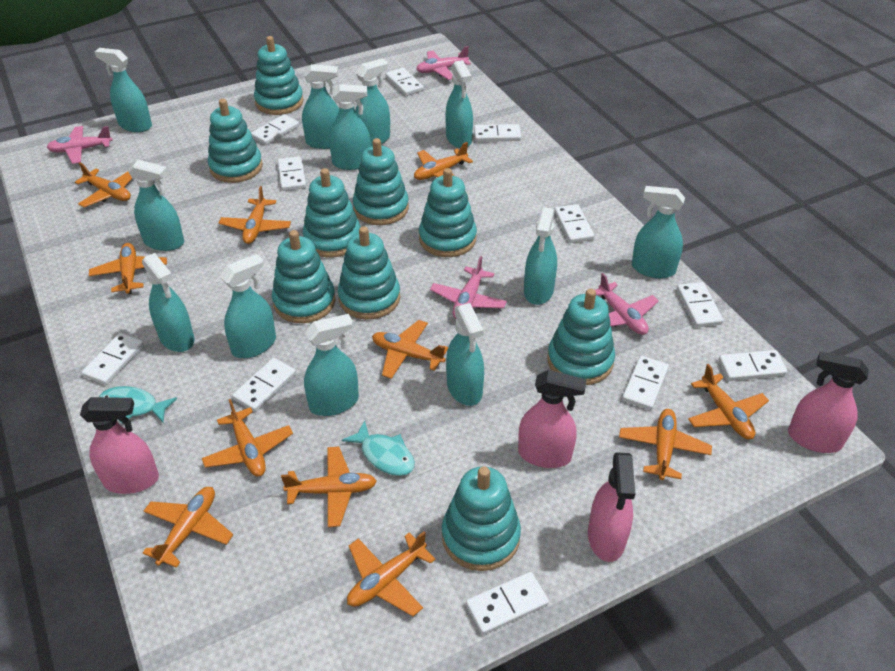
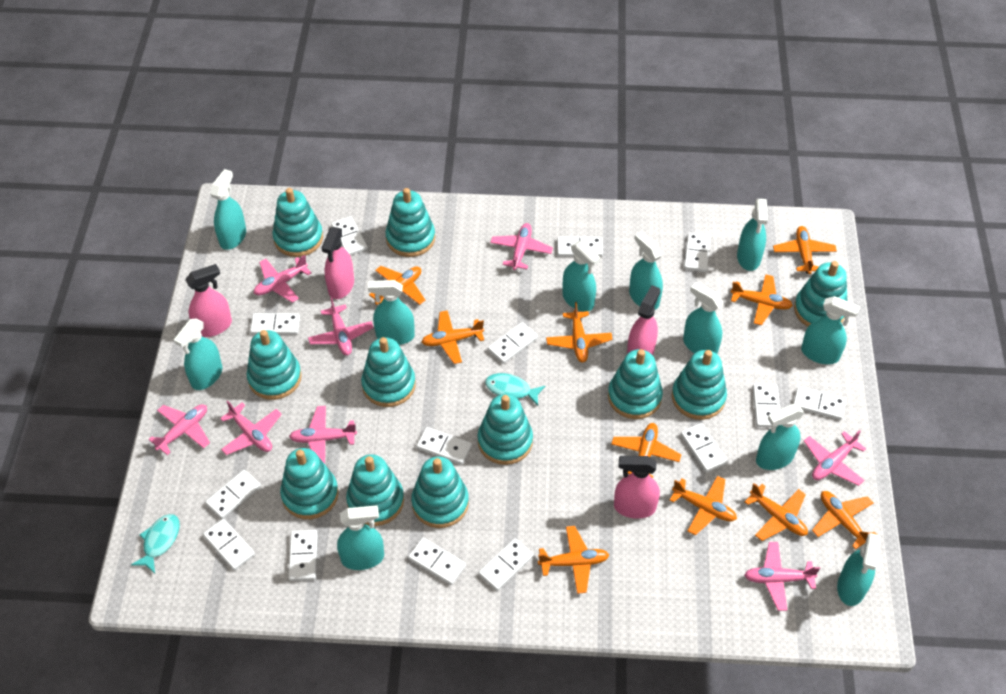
orange plane: [75,162,132,207] [89,243,167,294] [143,487,233,568] [202,399,293,476] [219,186,291,244] [281,447,377,527] [347,531,435,616] [372,320,448,379] [414,142,473,180] [619,409,712,480] [688,364,769,439] = 11 -> [369,266,425,305] [422,310,484,364] [538,526,609,594] [546,302,613,363] [611,423,681,478] [669,476,737,535] [730,274,793,325] [745,483,808,541] [773,226,837,274] [812,491,877,549] = 10
pink plane: [47,126,113,164] [416,46,471,80] [430,256,507,319] [595,273,659,335] = 4 -> [148,404,210,455] [220,401,282,455] [254,255,311,303] [289,406,357,464] [308,297,374,355] [490,223,553,270] [744,542,820,611] [804,430,866,486] = 8
turquoise spray bottle: [94,48,152,132] [128,160,184,251] [142,253,195,352] [220,254,276,358] [302,64,339,149] [304,314,359,416] [329,84,371,170] [355,58,390,146] [445,60,473,148] [446,303,484,406] [524,207,557,305] [632,186,685,278] = 12 -> [174,318,222,390] [210,169,246,250] [337,505,384,570] [368,280,415,345] [563,241,601,312] [629,231,663,310] [683,282,723,354] [737,199,768,271] [756,404,804,470] [801,296,860,364] [837,533,881,606] = 11
turquoise stacking toy: [208,99,263,183] [254,36,304,115] [272,230,336,323] [303,168,361,258] [338,226,400,319] [353,138,409,225] [419,168,477,257] [442,466,521,571] [547,289,615,385] = 9 -> [247,330,302,400] [273,188,323,257] [280,448,339,519] [346,454,404,526] [361,337,416,407] [385,188,435,257] [411,457,469,528] [478,394,533,465] [608,349,663,419] [672,350,727,420] [794,261,847,327] = 11
white domino: [82,333,144,385] [232,358,296,412] [251,114,299,145] [278,156,306,191] [386,68,424,96] [466,572,549,635] [474,124,521,142] [554,204,594,243] [622,356,669,410] [677,282,724,327] [719,350,787,381] = 11 -> [203,519,255,570] [205,470,261,519] [250,313,300,335] [288,530,318,581] [331,216,368,256] [408,538,466,585] [416,427,472,465] [479,538,534,591] [488,322,538,364] [557,237,603,257] [681,423,728,473] [684,233,710,272] [753,384,780,428] [793,386,846,420] = 14

